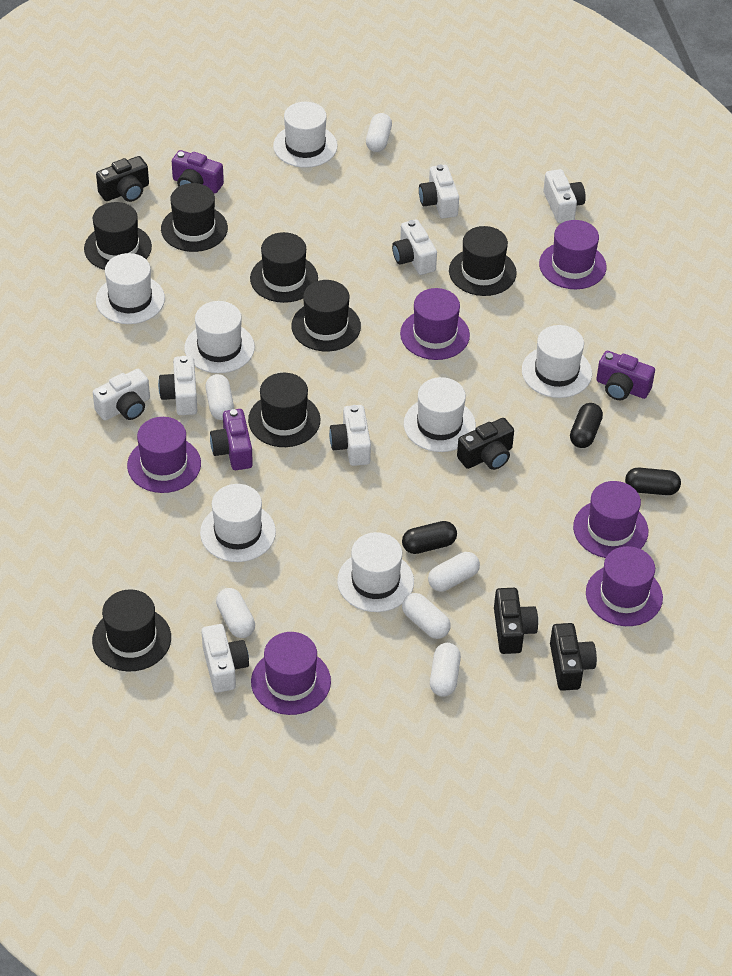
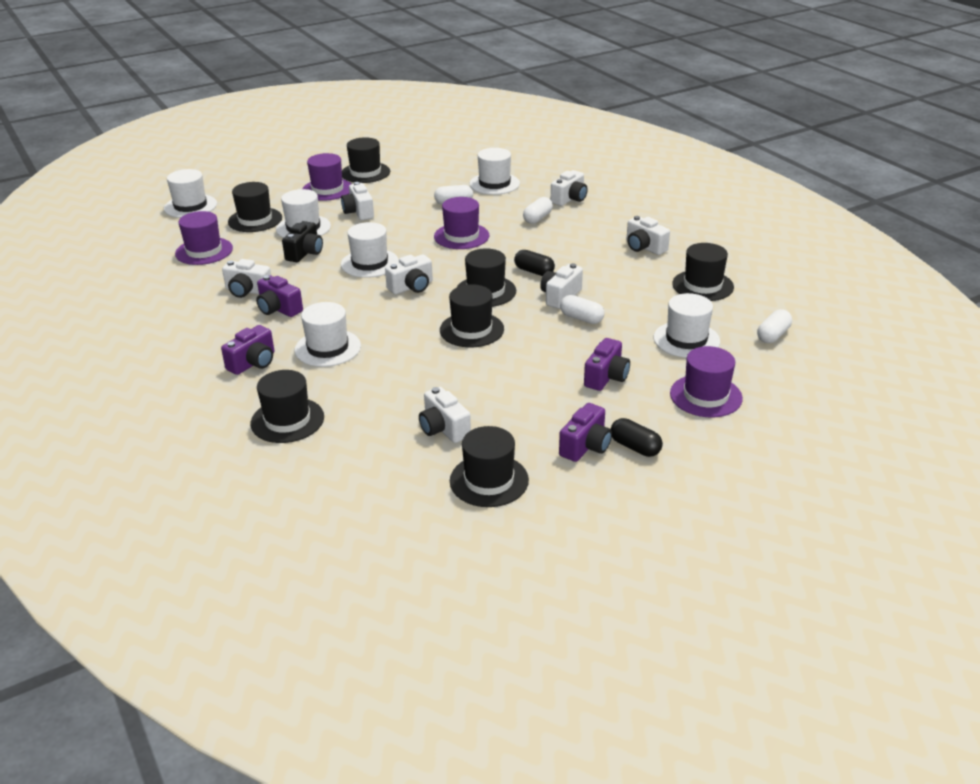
black camera: [96,156,149,202] [457,418,514,470] [494,588,538,654] [550,623,597,691] = 4 -> [282,221,323,262] = 1
black capsule: [402,521,457,554] [570,403,603,448] [625,468,681,495] = 3 -> [514,250,555,276] [611,418,663,457] = 2
purple camera: [172,150,224,193] [210,409,253,470] [596,351,655,400] = 3 -> [221,325,274,375] [256,275,303,317] [559,403,612,462] [584,338,630,391] = 4
purple hat: [127,417,201,493] [251,632,331,715] [400,288,470,360] [539,220,607,289] [573,481,648,558] [586,546,663,626] = 6 -> [175,211,233,265] [303,153,351,201] [434,197,489,249] [670,346,743,417] = 4
white capsule: [206,374,234,420] [216,588,255,638] [366,113,392,152] [402,593,451,639] [428,552,480,591] [430,643,461,697] = 6 -> [434,185,473,204] [523,197,553,224] [560,295,605,324] [757,309,792,343] = 4
white hat: [96,253,165,324] [184,301,255,373] [200,484,276,562] [273,102,338,168] [337,532,414,612] [404,377,476,452] [522,325,592,398] = 7 -> [164,169,217,218] [276,189,331,238] [294,302,361,367] [341,222,399,278] [470,148,520,195] [654,293,720,358] = 6

